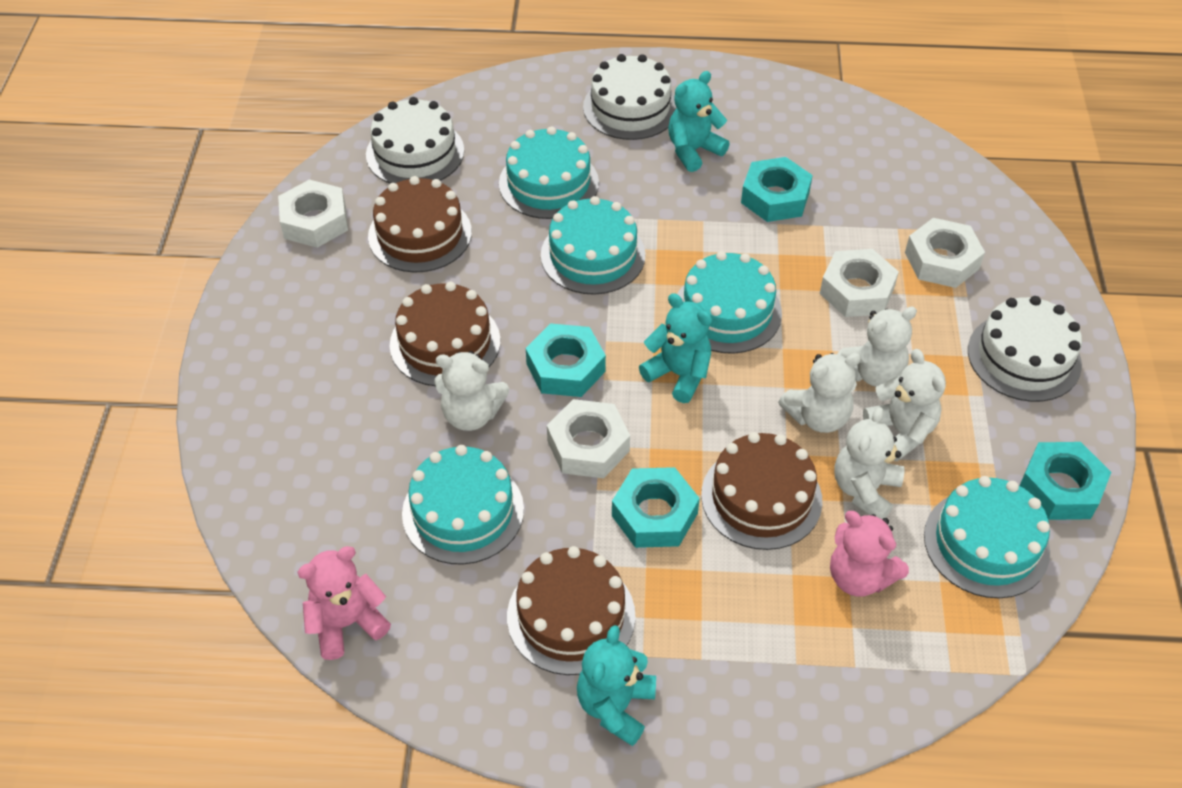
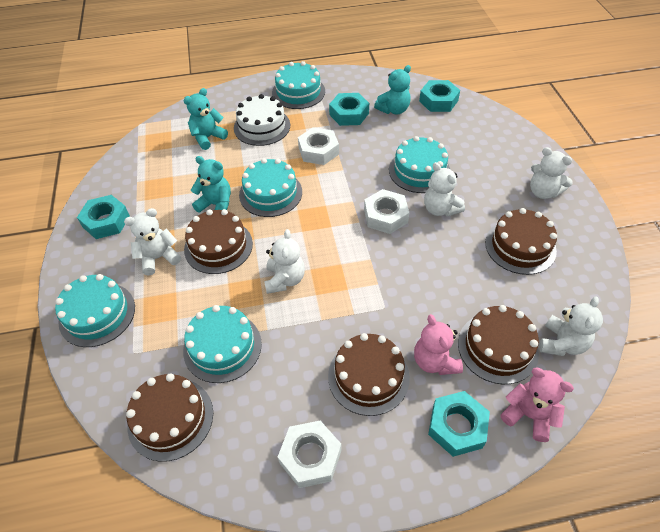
brown cake: [368,176,472,273] [390,282,501,386] [507,546,636,675] [701,432,822,550] = 4 -> [126,373,213,462] [184,209,253,274] [328,333,410,416] [458,305,539,384] [485,208,557,275] = 5
white cake: [366,97,464,183] [583,54,677,140] [968,296,1082,402] = 3 -> [234,94,290,146] = 1
white nut: [278,180,348,248] [547,399,630,478] [820,249,899,317] [905,218,985,288] = 4 -> [278,421,341,488] [298,127,339,165] [364,189,409,234] = 3

